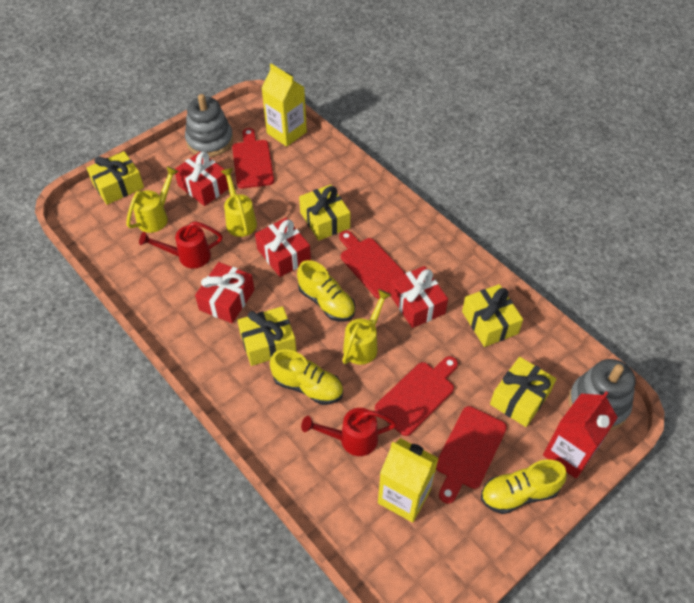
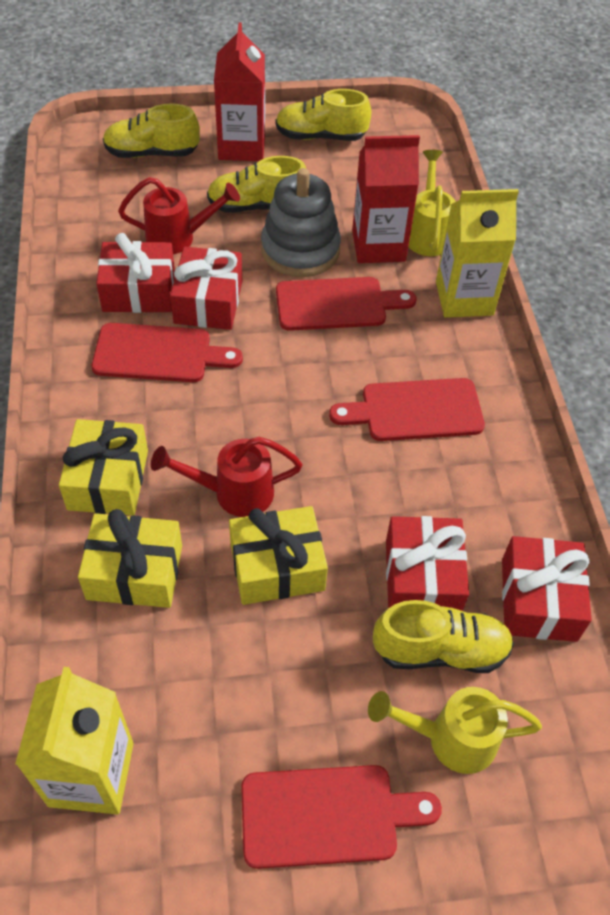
grey stacking toy: [185,94,233,157] [568,359,635,430] = 2 -> [261,168,341,277] = 1
red carton: [543,391,618,478] = 1 -> [214,22,265,161] [352,135,420,263] = 2
yellow gift: [87,151,144,205] [237,306,297,366] [299,184,350,241] [462,284,523,347] [490,357,556,427] = 5 -> [59,419,148,516] [78,509,182,608] [229,506,328,605] = 3
yellow shoe: [270,349,343,405] [297,260,355,321] [481,459,567,514] = 3 -> [103,104,200,158] [207,156,306,213] [276,89,371,141] [373,600,514,673] = 4
yellow watering can: [126,166,179,233] [221,168,257,237] [342,289,391,365] = 3 -> [368,687,542,774] [408,150,456,256] = 2

